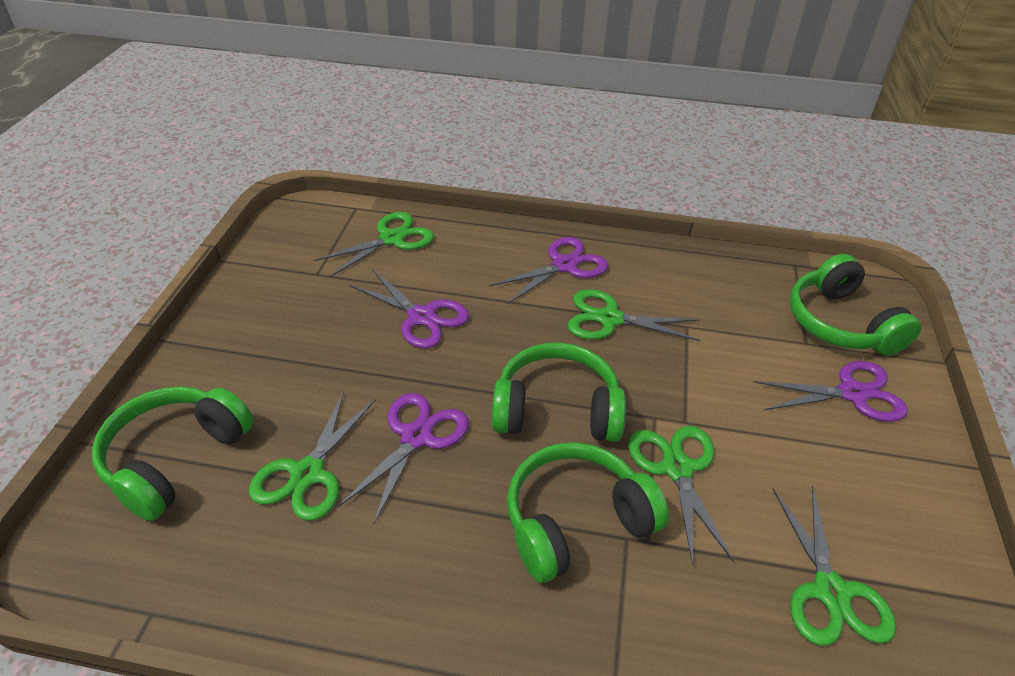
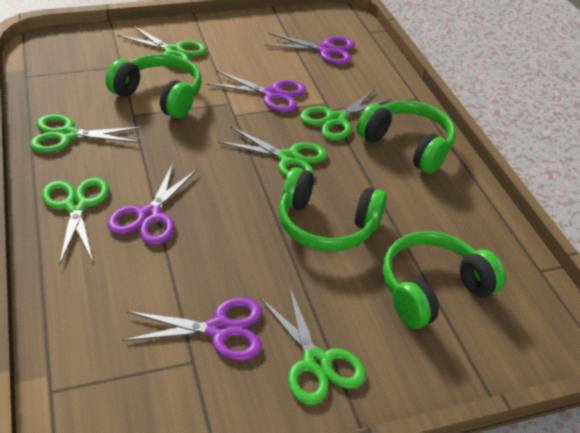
green scissors: [249,391,376,521] [314,212,434,277] [568,289,701,341] [628,426,734,566] [773,486,896,645] = 5 -> [30,114,143,153] [42,177,109,263] [118,25,207,68] [218,127,327,177] [260,288,366,405] [300,89,392,140] = 6

